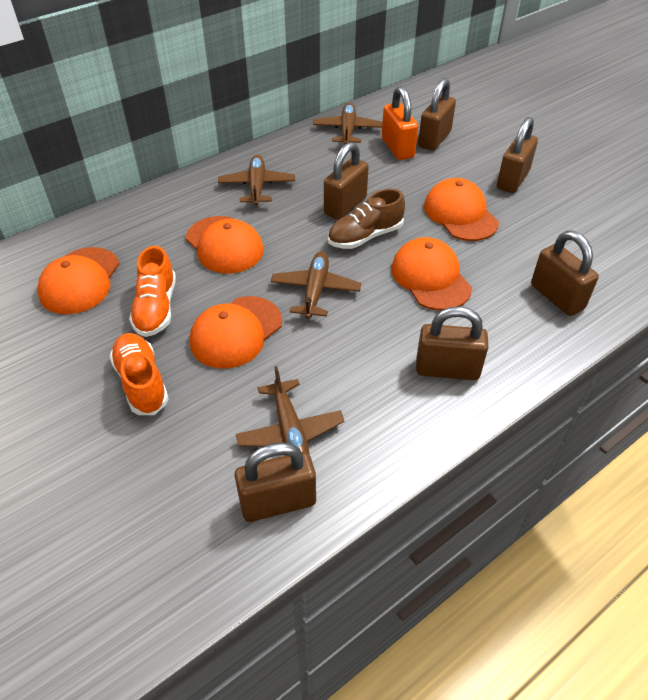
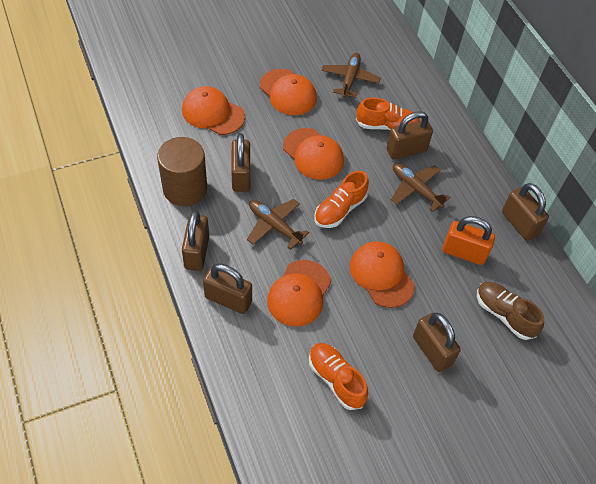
brown cylinder: none = 0 -> [157,137,207,206] = 1
brown plane: [218,155,295,206] [236,366,344,455] [271,251,361,319] [313,103,383,144] = 4 -> [247,199,309,250] [321,53,381,98] [391,163,450,212] = 3
orange shoe: [109,333,169,415] [129,246,176,337] = 2 -> [309,343,368,410] [315,171,369,228] [356,98,420,130] = 3

